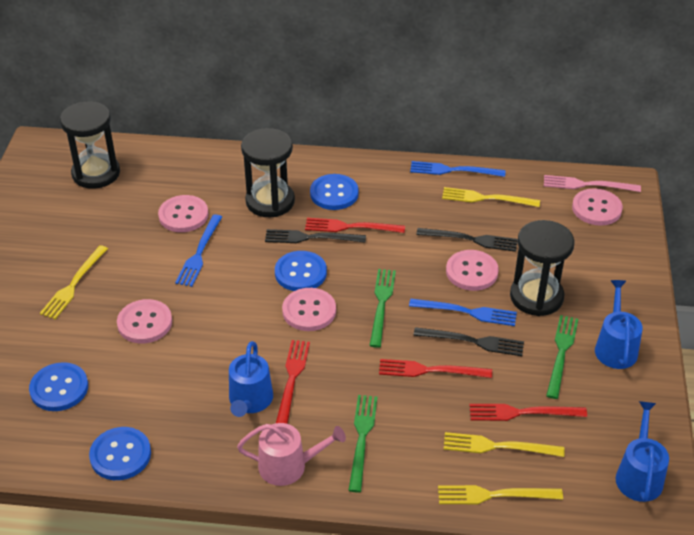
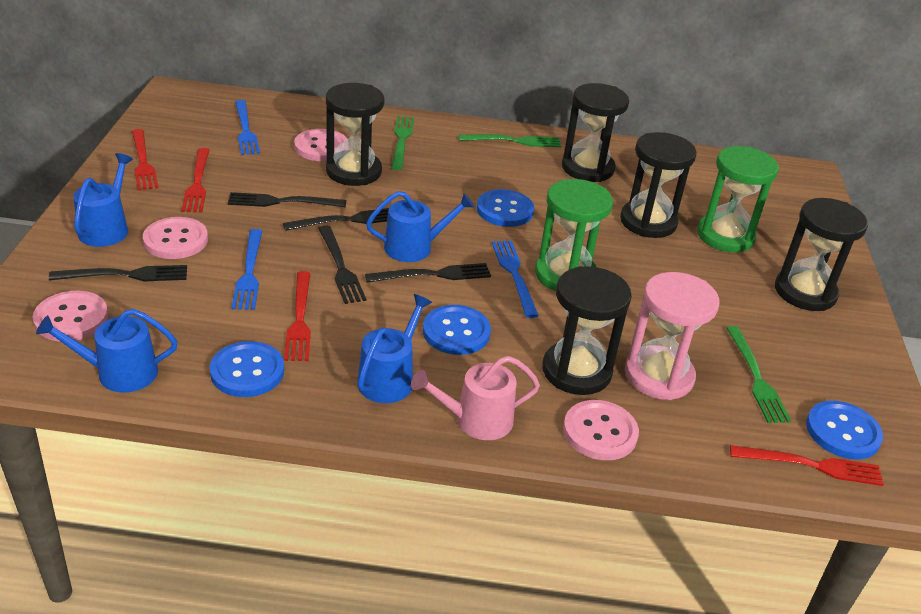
black fork: [265,229,366,243] [413,327,524,356] [416,228,518,252] = 3 -> [49,265,187,281] [228,192,347,207] [283,208,389,231] [318,226,366,304] [365,263,491,283] = 5
black hourglass: [60,101,120,189] [241,128,295,217] [510,220,575,316] = 3 -> [326,83,385,186] [542,266,632,395] [562,83,629,182] [620,132,697,238] [775,198,868,311] = 5
blue watering can: [229,341,273,417] [595,280,643,369] [615,401,669,502] = 3 -> [36,309,178,393] [73,153,133,247] [357,294,432,403] [366,191,474,262] = 4
green hourglass: none = 0 -> [535,179,613,291] [697,146,779,252] = 2
pink button: [117,299,172,344] [158,195,208,232] [282,288,336,331] [446,250,499,291] [572,188,623,226] = 5 -> [33,291,108,342] [143,217,208,259] [294,129,347,161] [563,400,639,460] = 4
pink fork: [544,175,641,192] = 1 -> none = 0
pink hourglass: none = 0 -> [625,272,719,400] = 1
yellow fork: [40,245,108,319] [438,485,563,504] [442,187,540,207] [444,432,564,457] = 4 -> none = 0

